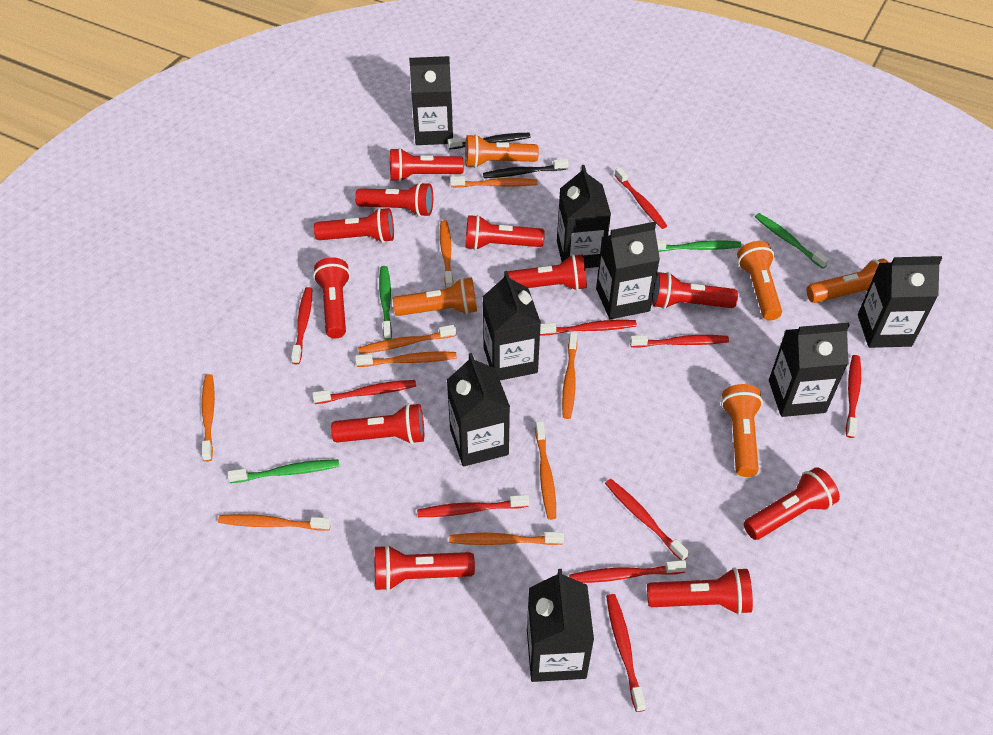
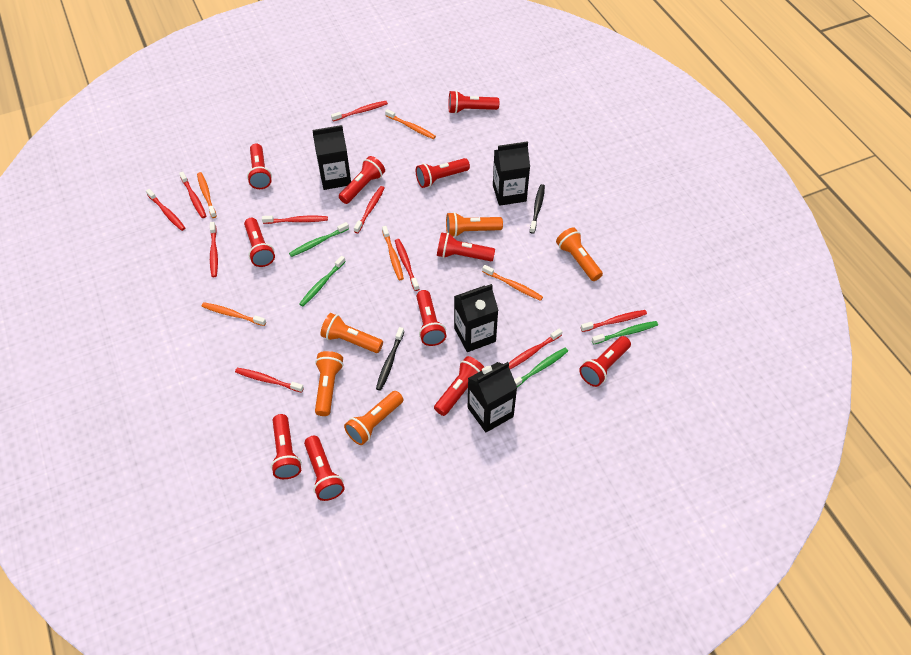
black carton: [409,56,453,145] [447,353,510,467] [482,271,541,380] [527,569,594,682] [557,165,611,268] [596,222,660,320] [769,322,850,417] [858,256,942,348] = 8 -> [312,125,351,190] [454,284,498,352] [468,362,517,432] [493,141,530,206] = 4
orange toothbrush: [202,374,215,462] [218,514,331,531] [355,351,457,367] [358,325,456,354] [440,220,453,289] [449,532,564,545] [450,176,538,188] [535,421,556,520] [562,332,577,419] = 9 -> [197,172,217,218] [202,302,266,326] [382,226,404,280] [385,109,436,139] [482,265,543,301] = 5

